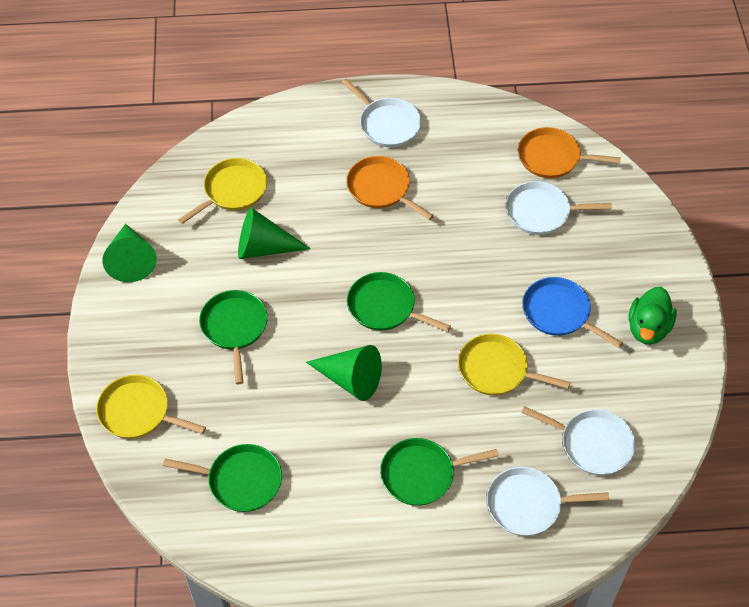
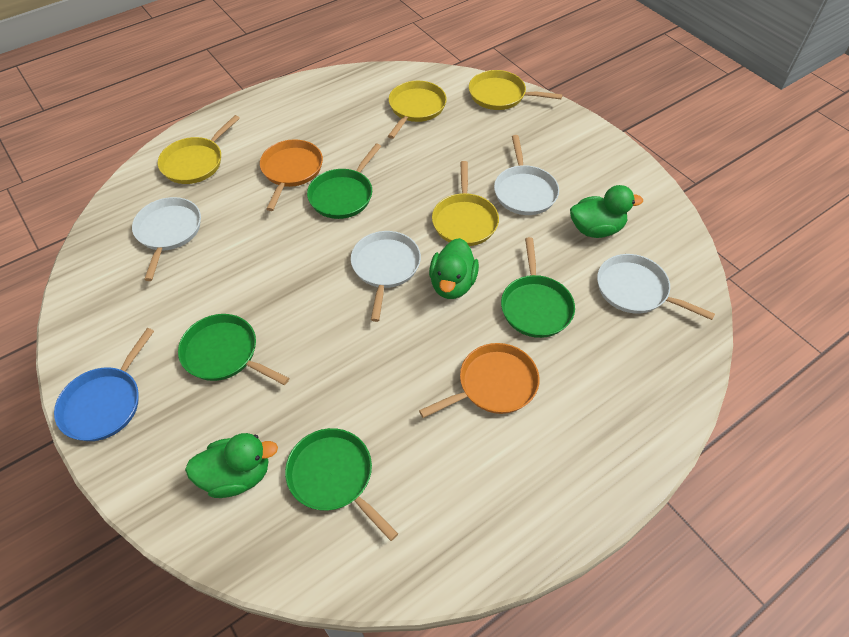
green cone: [102,224,157,282] [238,208,311,259] [306,345,382,401] = 3 -> none = 0
green duck: [629,287,677,345] = 1 -> [185,433,278,498] [429,238,479,299] [570,185,643,238] = 3
yellow pan: [96,375,206,439] [178,158,267,224] [458,334,571,395] = 3 -> [158,115,240,184] [388,81,447,139] [432,161,499,246] [469,70,562,110] = 4

